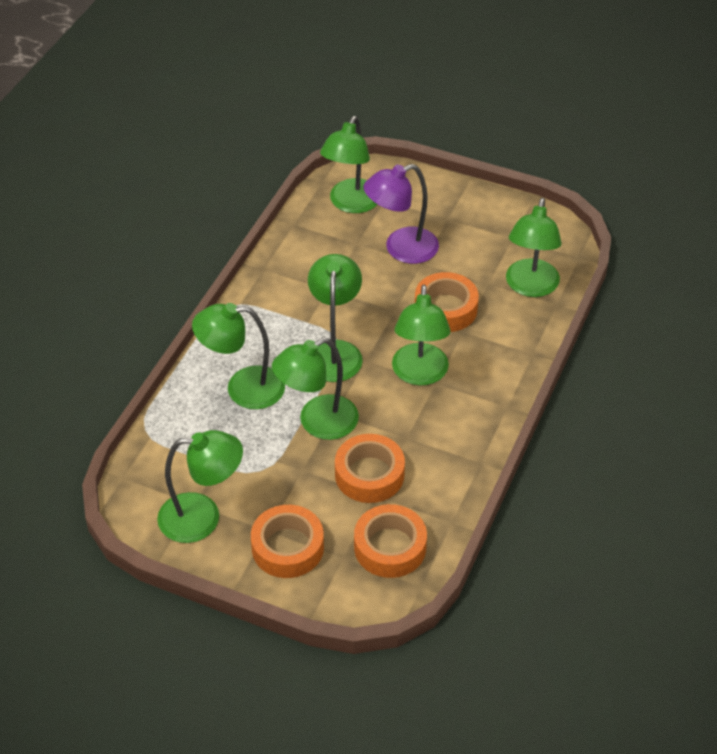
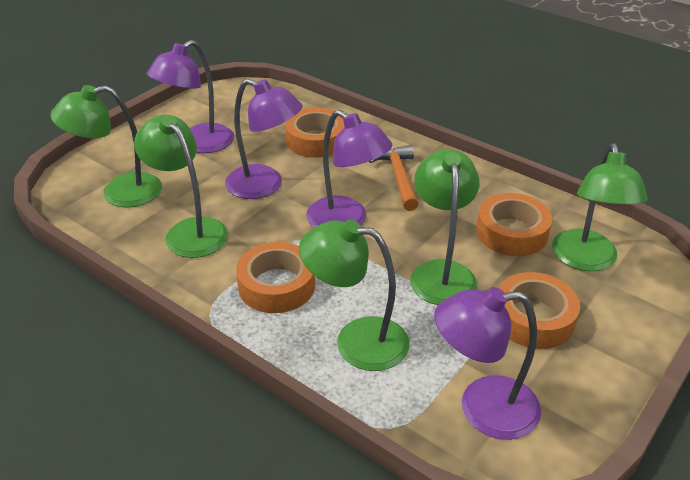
green lamp: [157,430,243,543] [192,303,285,409] [272,338,359,440] [308,254,363,382] [320,116,377,213] [392,285,451,385] [506,198,561,297] = 7 -> [50,85,162,208] [134,115,228,258] [299,220,410,371] [410,149,480,305] [552,143,648,271] = 5
orange hammer: none = 0 -> [369,145,419,211] = 1
purple lamp: [363,164,439,264] = 1 -> [147,40,234,153] [225,79,303,199] [306,110,393,228] [434,287,541,440] = 4

